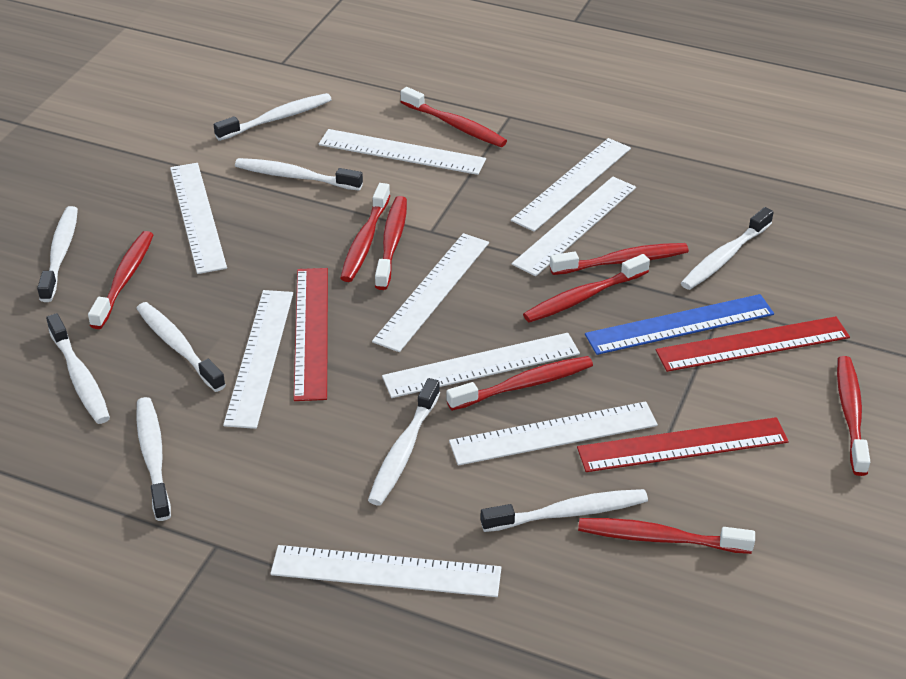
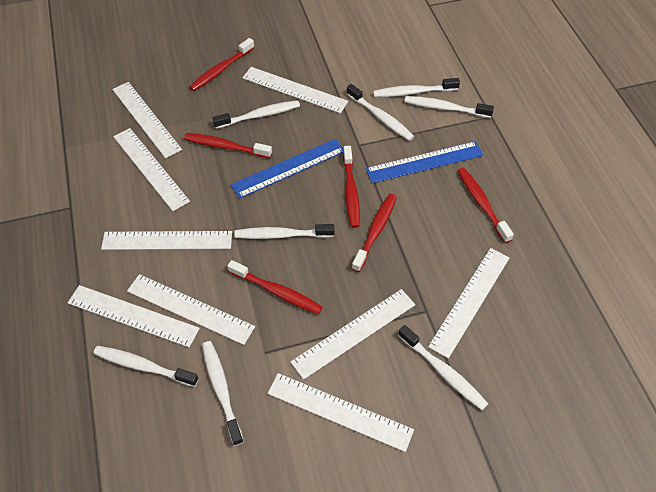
blue ruler: [585,294,774,355] = 1 -> [231,139,343,199] [366,141,484,183] = 2
red ruler: [294,268,328,401] [577,417,789,472] [656,316,850,372] = 3 -> none = 0
red toothbrush: [88,231,153,329] [340,183,390,282] [375,196,407,290] [401,87,507,147] [447,356,593,411] [523,254,650,323] [550,243,689,275] [578,518,755,554] [837,356,870,476] = 9 -> [184,133,272,158] [189,38,255,91] [227,260,323,314] [343,146,360,228] [352,194,397,272] [457,168,514,243] = 6
white toothbrush: [37,206,78,302] [46,313,110,424] [136,302,226,392] [136,397,171,521] [214,93,332,141] [235,158,363,191] [368,378,440,506] [481,489,648,532] [681,207,774,290] = 9 -> [93,346,199,387] [202,341,244,446] [213,100,300,129] [234,224,334,239] [346,84,414,141] [373,78,460,97] [398,325,488,410] [405,96,494,118] = 8

